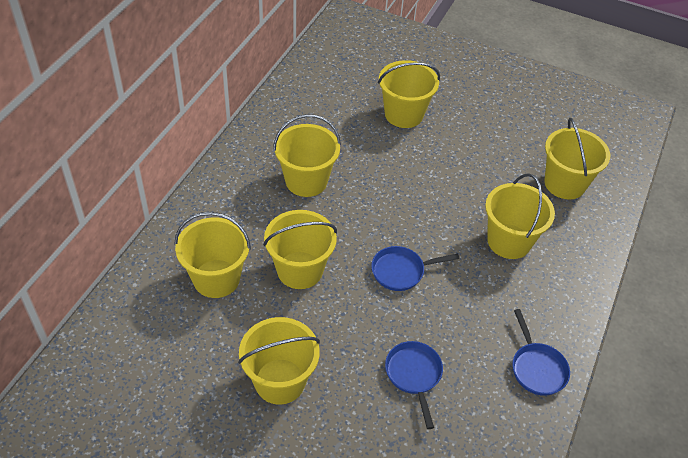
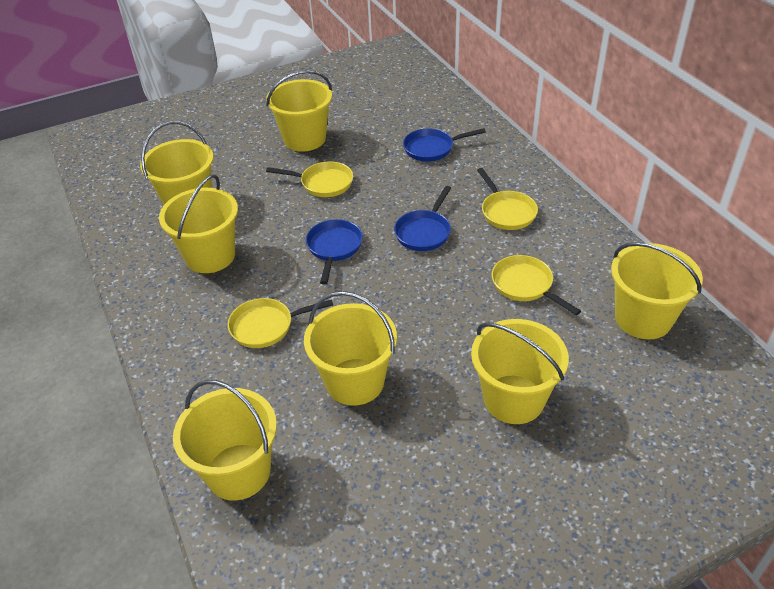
yellow pan: none = 0 -> [228,298,333,348] [266,161,353,197] [477,168,538,230] [492,255,581,315] = 4

